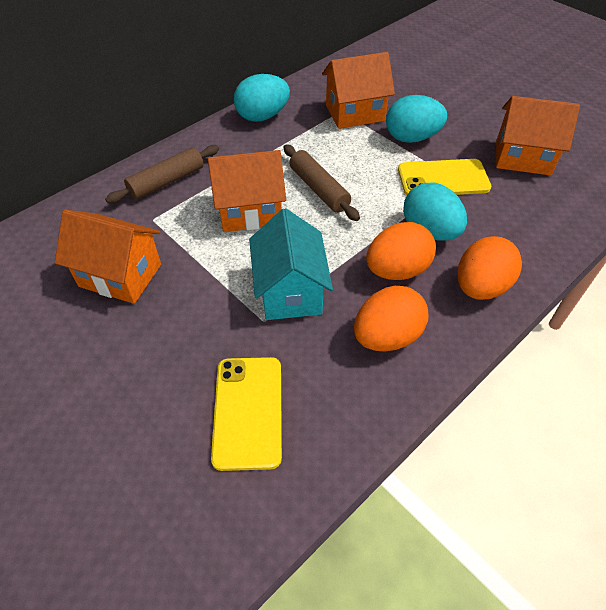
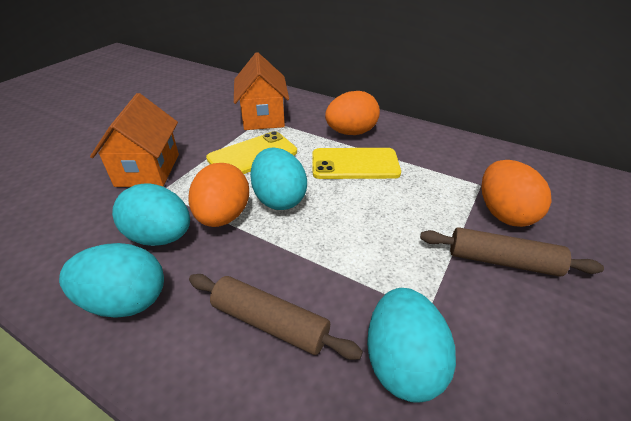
orange house: [55,210,161,304] [208,150,286,232] [322,52,395,129] [496,96,580,175] = 4 -> [90,93,179,187] [234,52,289,130] = 2
turquoise egg: [234,74,290,122] [386,95,447,143] [403,183,467,241] = 3 -> [59,243,164,317] [112,183,190,246] [250,147,307,210] [367,288,456,403] = 4
turquoise house: [249,208,333,320] = 1 -> none = 0

